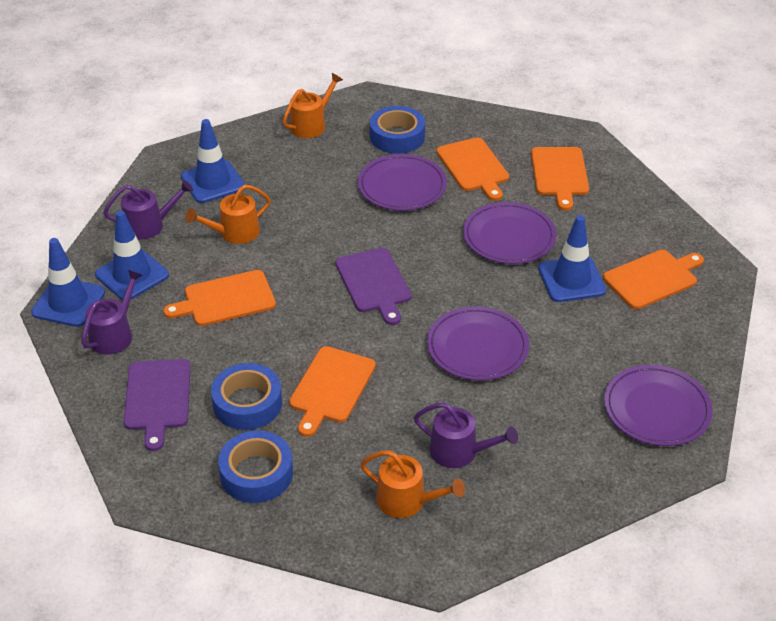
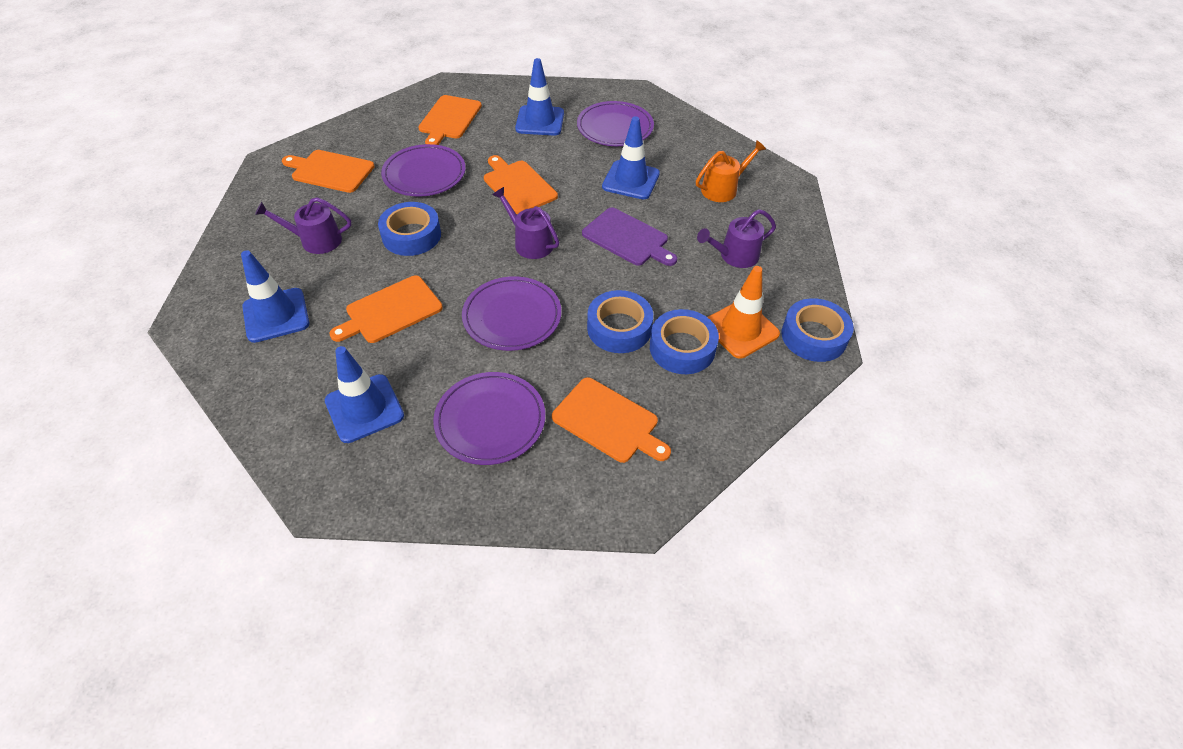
blue tape: [211,363,282,430] [218,430,293,503] [370,106,425,154] = 3 -> [378,202,441,256] [587,290,653,353] [650,309,719,374] [782,298,854,362] = 4
orange traffic cone: none = 0 -> [707,266,780,359] = 1
orange watering can: [185,185,271,244] [282,73,343,138] [360,450,465,518] = 3 -> [696,140,766,202] = 1
purple cutting board: [124,359,191,451] [335,248,411,325] = 2 -> [582,207,677,266] = 1

